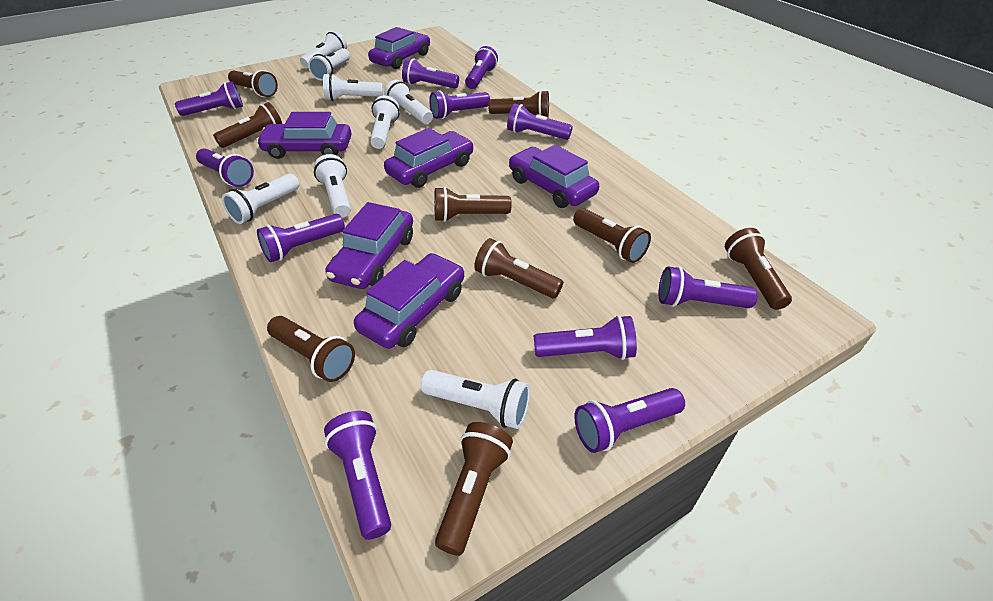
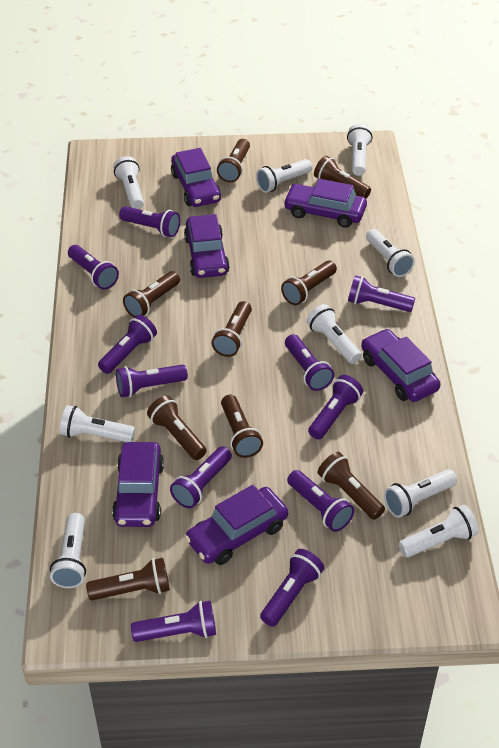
white flashlight: [222,173,299,224] [300,30,347,69] [308,48,350,81] [314,154,351,218] [323,73,383,101] [370,95,400,149] [384,80,433,124] [421,370,530,429] = 8 -> [50,513,86,588] [60,405,135,442] [113,156,144,209] [256,159,312,193] [307,304,362,364] [347,124,372,176] [366,229,415,277] [384,469,457,518] [399,505,479,558] = 9

